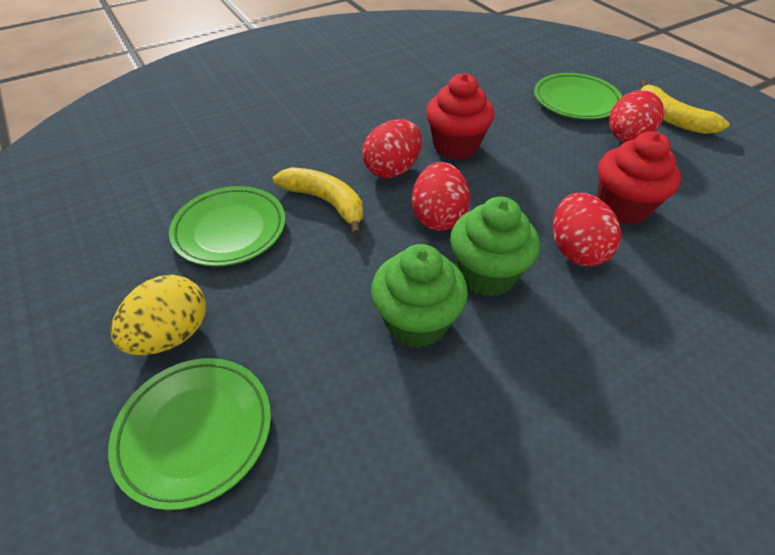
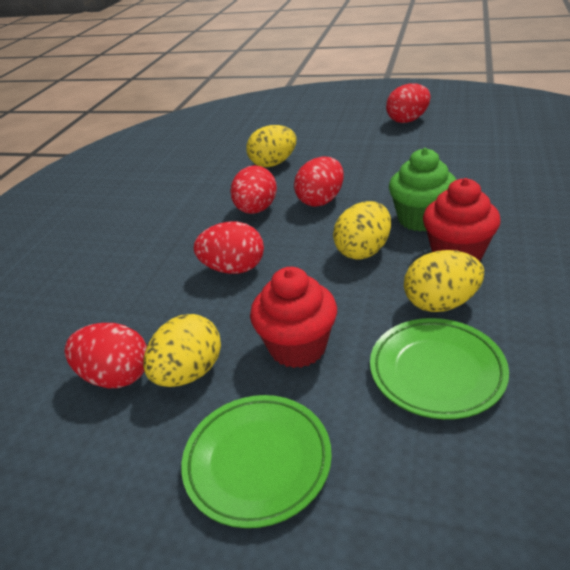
green cupcake: [371,244,468,348] [450,197,540,297] = 2 -> [389,148,456,231] = 1
green plate: [108,358,271,510] [169,186,285,266] [534,73,622,120] = 3 -> [181,395,332,528] [370,318,509,419] = 2
red egg: [362,119,422,178] [412,162,470,231] [553,193,621,267] [609,90,664,143] = 4 -> [64,323,147,388] [194,222,264,274] [230,165,277,214] [294,157,344,207] [386,83,431,123] = 5
yellow banana: [273,167,363,236] [640,80,730,134] = 2 -> none = 0
yellow egg: [111,275,206,355] = 1 -> [143,314,221,387] [247,125,296,167] [333,201,391,260] [404,250,484,312] = 4

